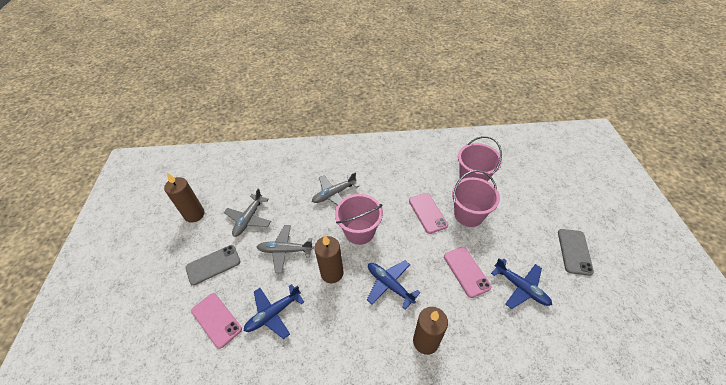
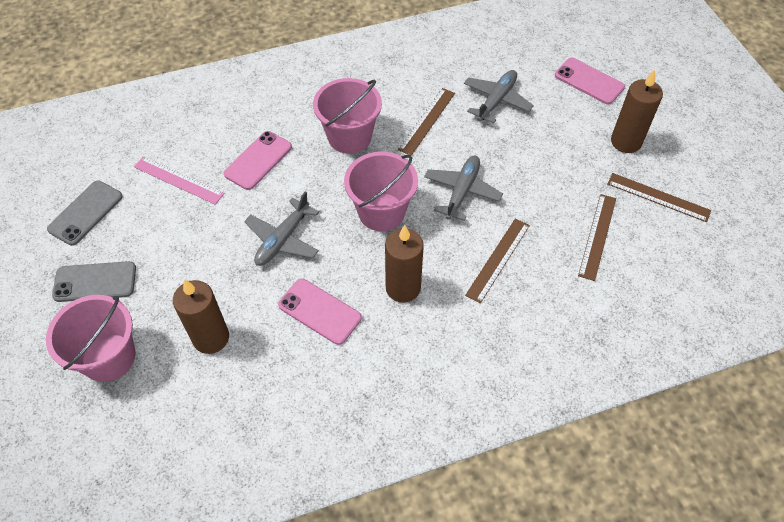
blue plane: [244,284,304,339] [367,260,421,310] [491,258,552,309] = 3 -> none = 0
brown ruler: none = 0 -> [398,88,455,156] [465,218,530,303] [578,194,616,281] [607,173,711,222] = 4
pink ruler: none = 0 -> [134,156,225,205] = 1

